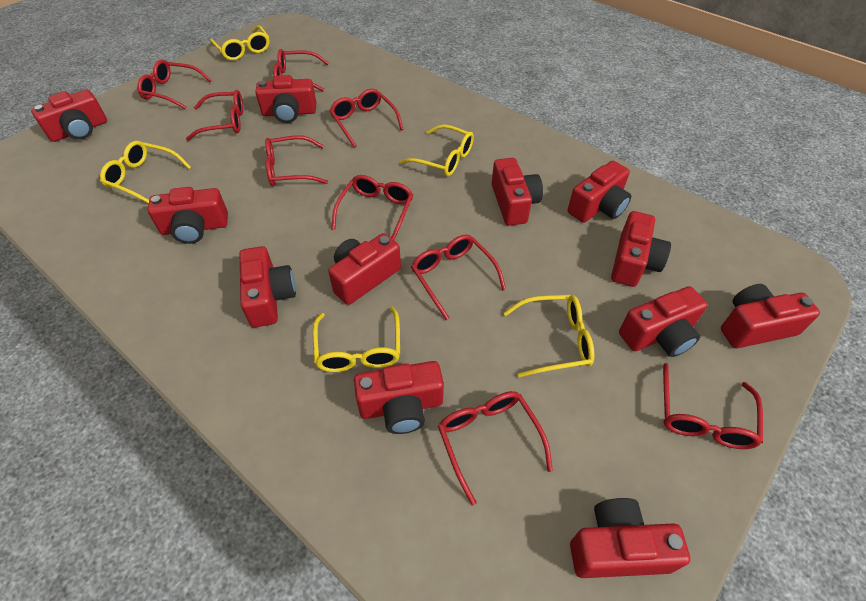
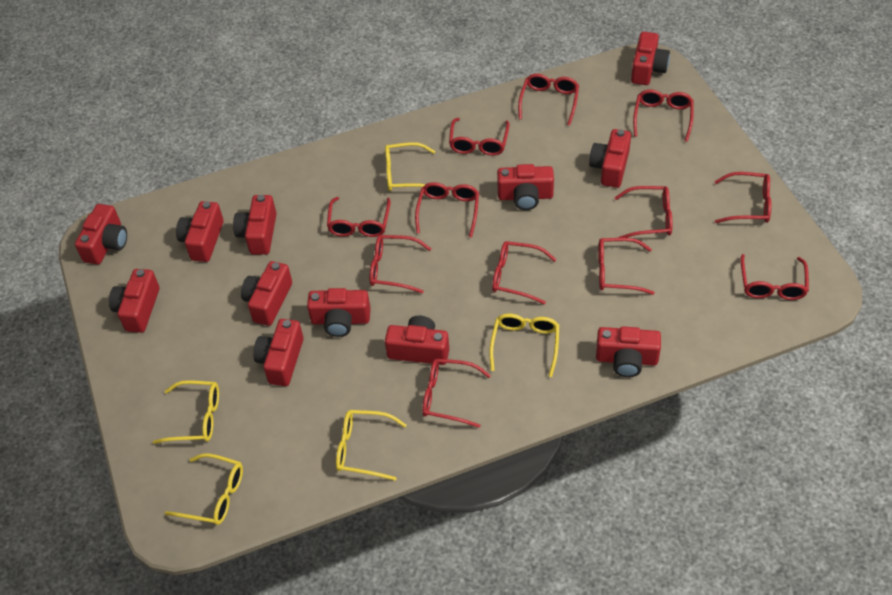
red glasses: [137,60,212,109] [186,90,243,141] [265,135,328,186] [273,49,329,91] [329,89,404,148] [332,175,413,240] [411,235,506,320] [438,391,553,506] [663,363,763,449] = 9 -> [327,197,391,237] [370,235,431,294] [415,182,479,238] [422,359,491,428] [449,118,510,156] [492,241,557,305] [518,74,579,126] [599,238,655,295] [615,186,673,238] [633,90,694,142] [715,172,771,223] [740,254,809,300] = 12

